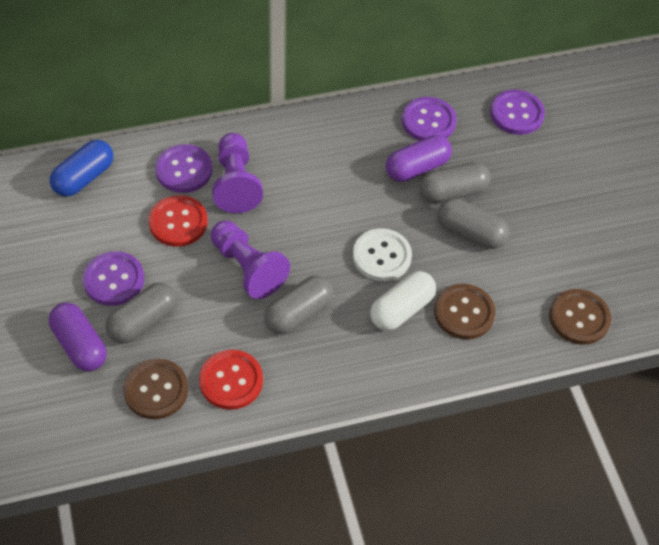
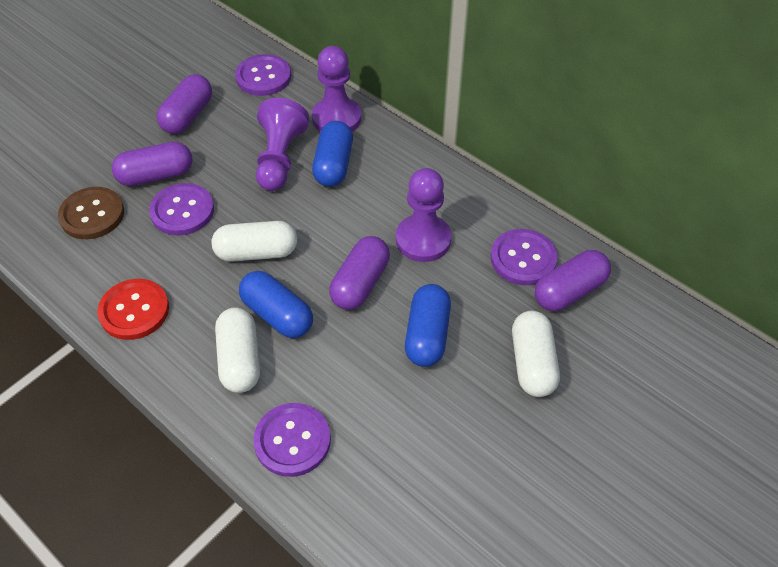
blue capsule: [50,140,113,197] = 1 -> [239,271,313,338] [312,121,353,187] [405,284,451,367] = 3
brown button: [123,359,188,419] [434,284,496,339] [549,289,611,345] = 3 -> [58,187,124,239] = 1
grey capsule: [105,283,177,343] [264,275,333,335] [420,162,491,203] [438,198,509,249] = 4 -> none = 0
purple capsule: [49,303,107,371] [386,135,452,182] = 2 -> [112,142,193,186] [157,74,212,134] [329,236,390,310] [535,250,611,311] = 4
purple pawn: [211,220,290,299] [212,133,263,213] = 2 -> [256,98,309,191] [312,46,361,132] [396,168,452,262] = 3
red button: [149,195,208,247] [199,350,263,410] = 2 -> [97,279,169,340] = 1
white button: [353,228,412,281] = 1 -> none = 0
white capsule: [370,271,436,331] = 1 -> [212,221,297,262] [215,307,260,393] [512,311,560,397] = 3

